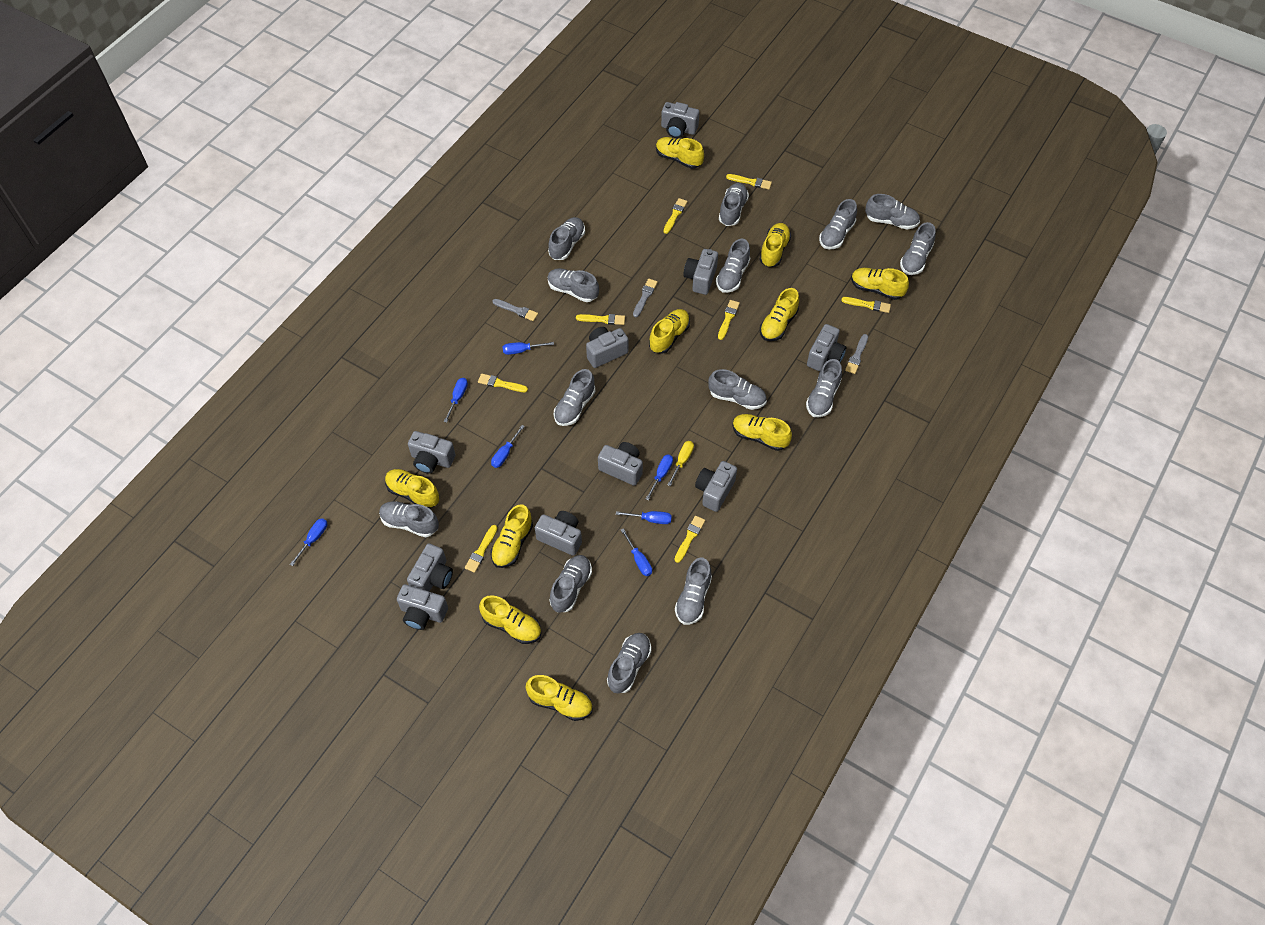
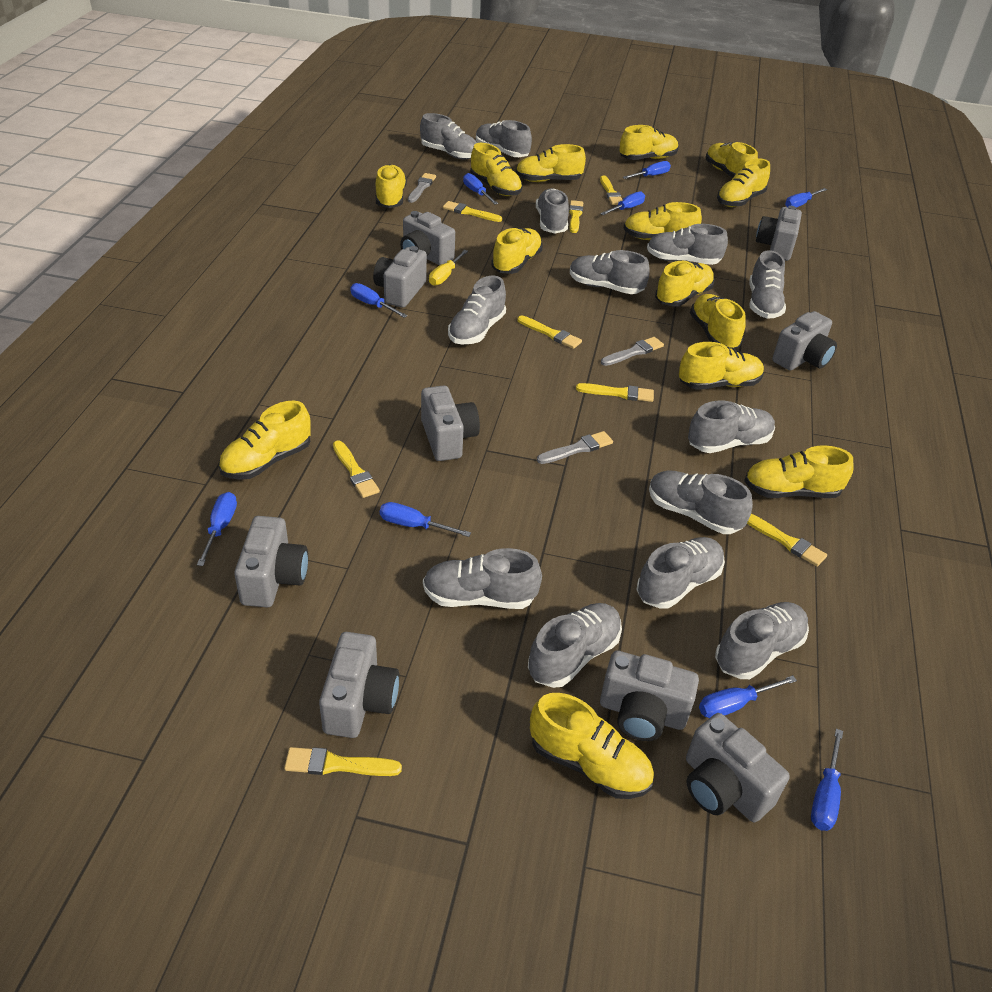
blue screwdriver: [290,518,327,566] [444,378,468,422] [491,425,525,468] [503,342,554,355] [616,511,672,524] [621,528,652,576] [646,455,673,500] = 7 -> [197,492,237,566] [350,283,408,318] [380,502,471,537] [463,173,498,204] [600,191,645,215] [623,161,671,179] [699,675,797,718] [785,188,827,208] [811,729,843,831] = 9
grey camera: [397,584,448,630] [407,543,453,592] [408,431,456,474] [535,511,582,556] [586,327,629,368] [598,442,643,486] [661,102,699,138] [683,249,718,295] [695,461,737,512] [807,324,846,371] = 10 -> [234,516,308,607] [319,632,399,738] [373,246,427,308] [400,211,455,265] [421,386,480,461] [600,651,699,741] [686,713,790,822] [756,206,802,261] [772,311,837,371] = 9
grey shoe: [379,501,439,537] [548,217,585,260] [548,268,599,302] [549,555,592,613] [554,369,596,426] [607,633,651,693] [675,558,712,625] [708,369,767,410] [716,239,750,293] [719,183,749,226] [806,359,842,417] [819,199,857,249] [865,194,920,230] [900,222,936,275] = 14 -> [420,113,477,159] [423,548,542,609] [448,276,506,344] [476,120,532,157] [528,603,622,688] [536,188,569,234] [570,250,650,294] [636,537,725,609] [647,224,728,265] [649,470,753,534] [688,401,775,453] [715,602,809,679] [749,250,786,318] = 13
yellow shoe: [385,469,439,509] [479,595,541,644] [491,504,533,568] [526,675,593,721] [649,309,690,354] [656,137,704,169] [733,414,792,451] [759,223,791,267] [760,288,799,341] [851,268,909,300] = 10 -> [218,401,311,480] [376,164,407,208] [471,143,523,196] [491,228,543,274] [515,144,586,182] [530,693,654,799] [619,125,679,160] [624,202,702,240] [655,261,715,307] [679,342,764,390] [690,294,746,349] [706,142,758,178] [717,158,770,207] [744,445,854,498] = 14

